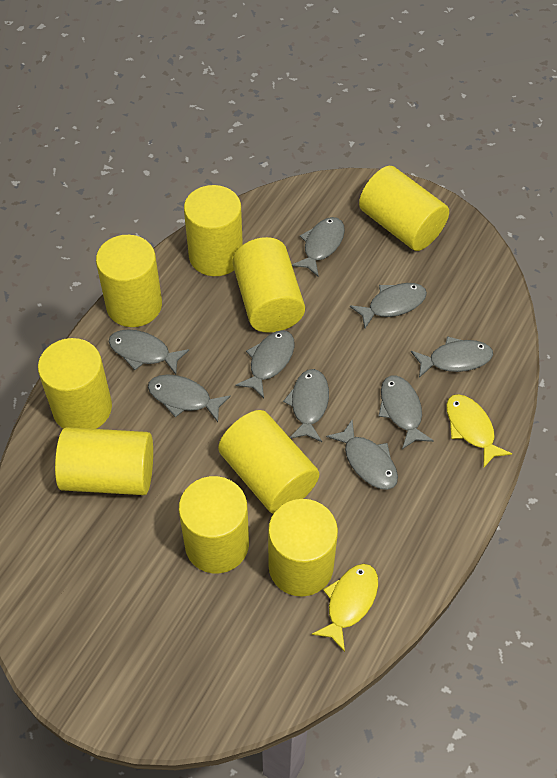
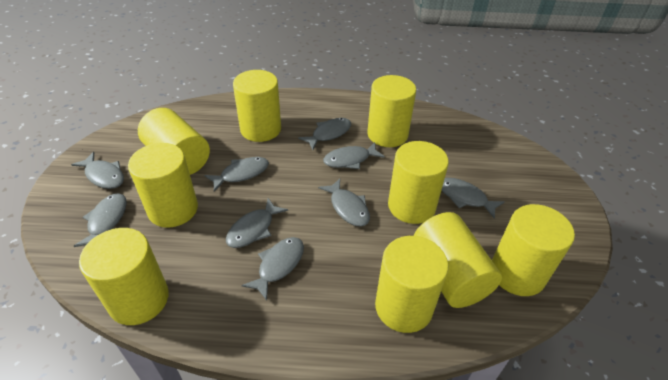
yellow fish: [312,564,378,652] [446,394,512,468] = 2 -> none = 0

